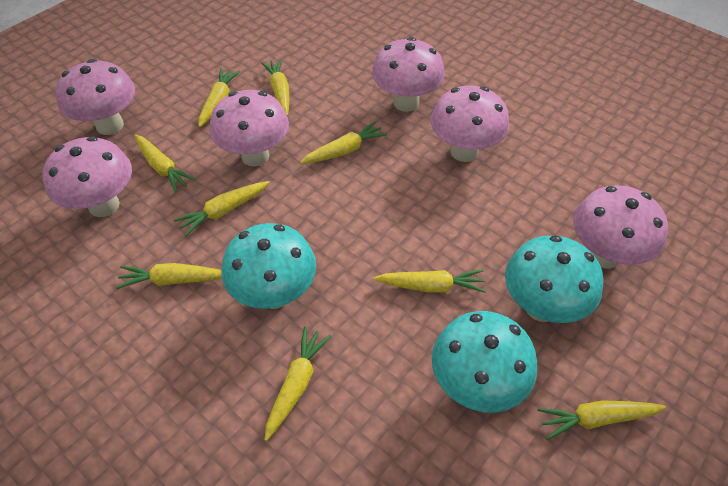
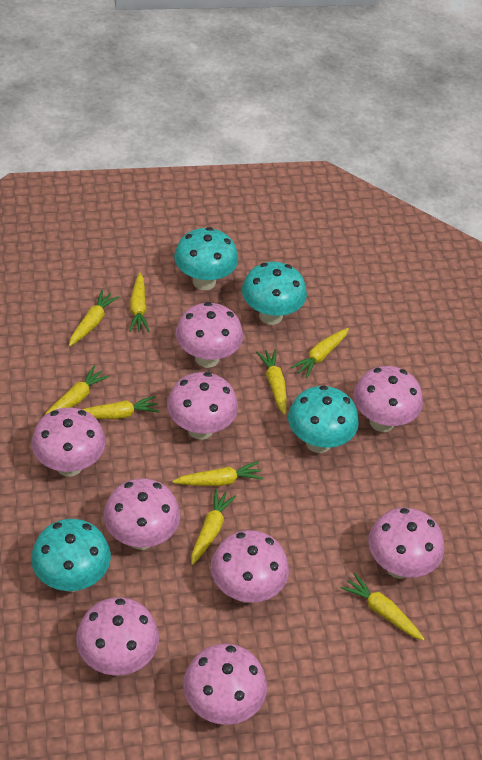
pink mushroom: [43,136,132,217] [56,59,135,135] [210,90,289,166] [372,37,445,112] [431,86,509,162] [573,185,668,269] = 6 -> [31,407,106,477] [76,597,159,675] [104,478,180,550] [167,372,238,440] [175,302,243,368] [183,643,267,725] [211,530,289,603] [353,366,423,432] [368,508,444,579] = 9
turquoise mushroom: [222,223,316,309] [432,311,537,413] [505,235,604,323] = 3 -> [31,519,111,592] [174,227,238,290] [242,262,307,325] [288,385,359,453] = 4

